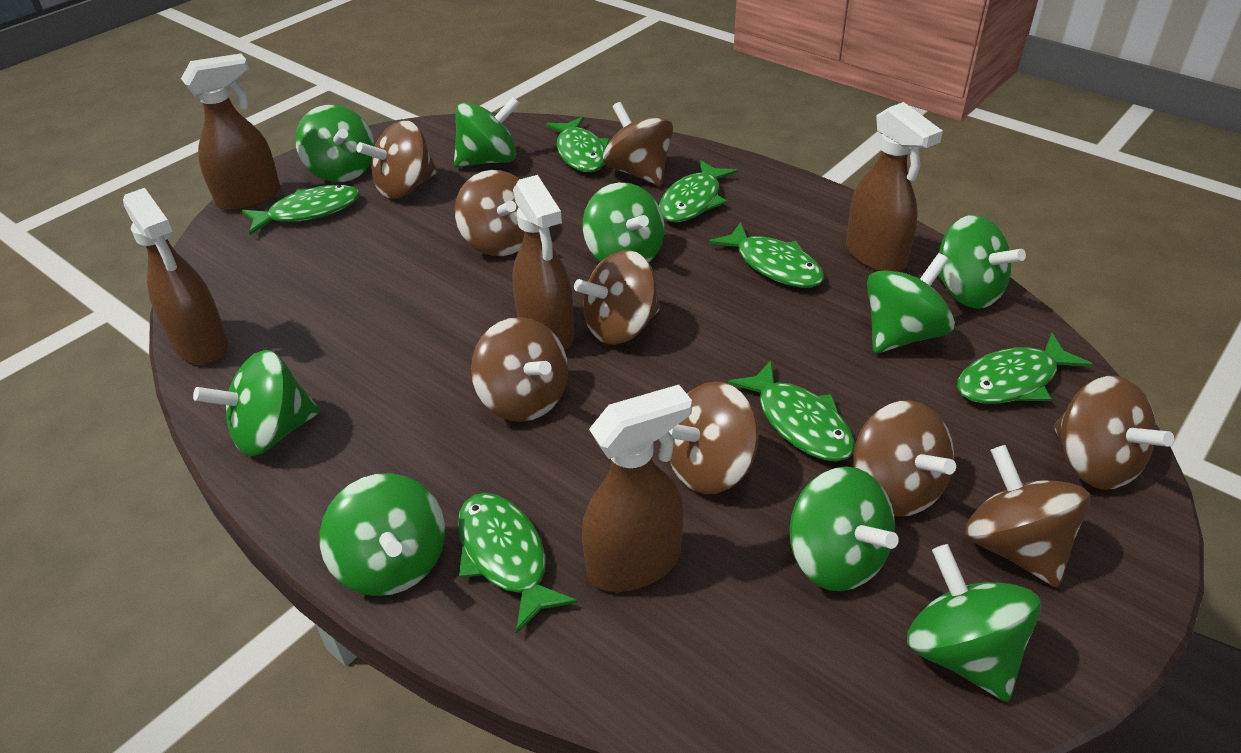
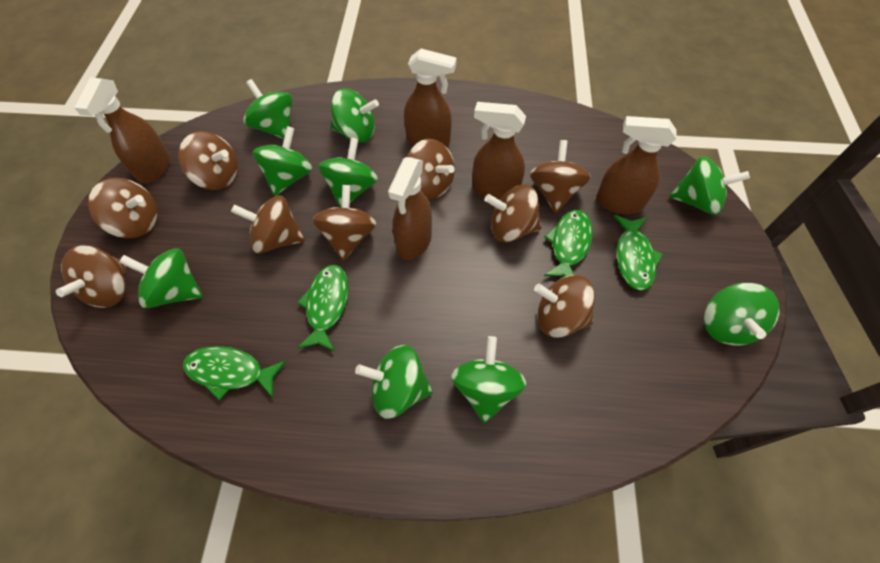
green fish: [242,185,360,235] [458,493,578,634] [546,117,610,172] [659,160,738,222] [709,222,824,288] [728,360,855,462] [957,332,1092,404] = 7 -> [183,346,286,400] [297,264,348,351] [544,210,593,277] [614,215,663,291] = 4

